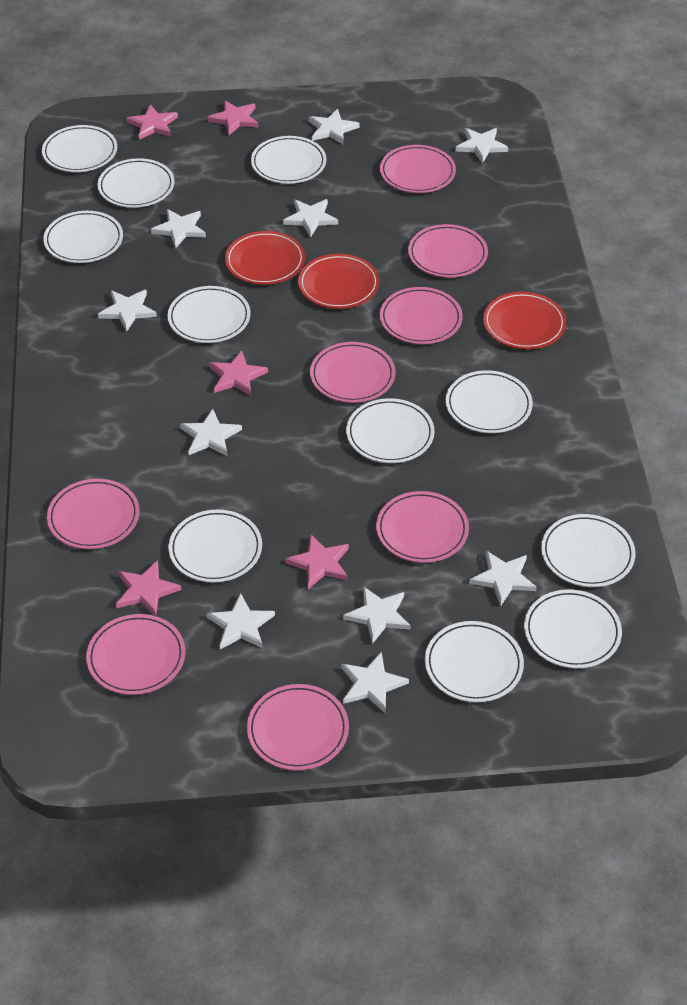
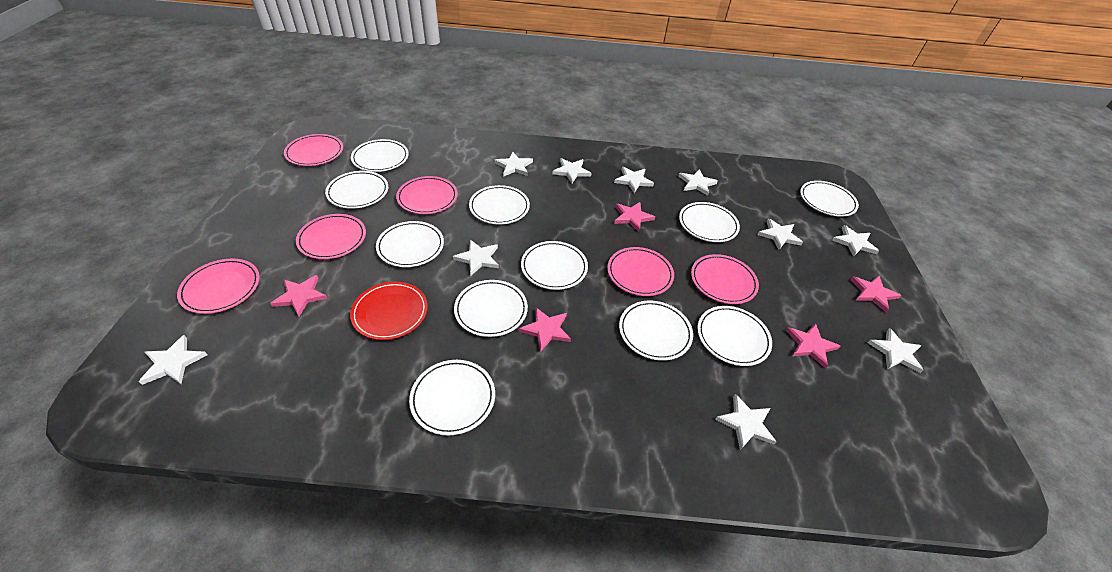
pink plate: [47,479,139,549] [86,614,185,695] [247,684,349,770] [310,342,395,403] [376,491,469,563] [380,145,456,193] [380,287,463,344] [408,224,488,278] = 8 -> [177,259,260,314] [284,134,343,166] [296,214,366,259] [396,176,458,214] [607,247,674,296] [691,254,759,304] = 6
red plate: [225,231,305,285] [298,254,379,309] [483,292,566,349] = 3 -> [350,282,428,340] = 1

